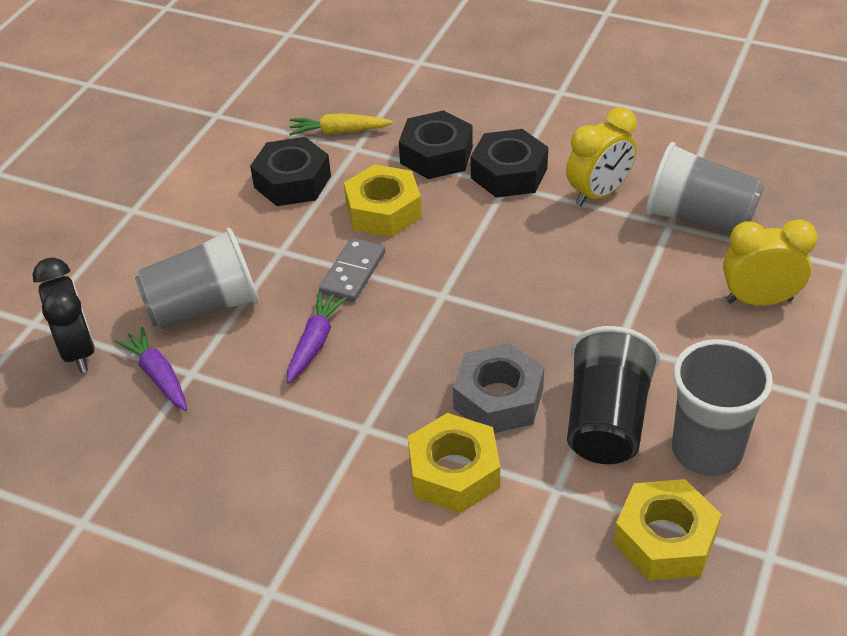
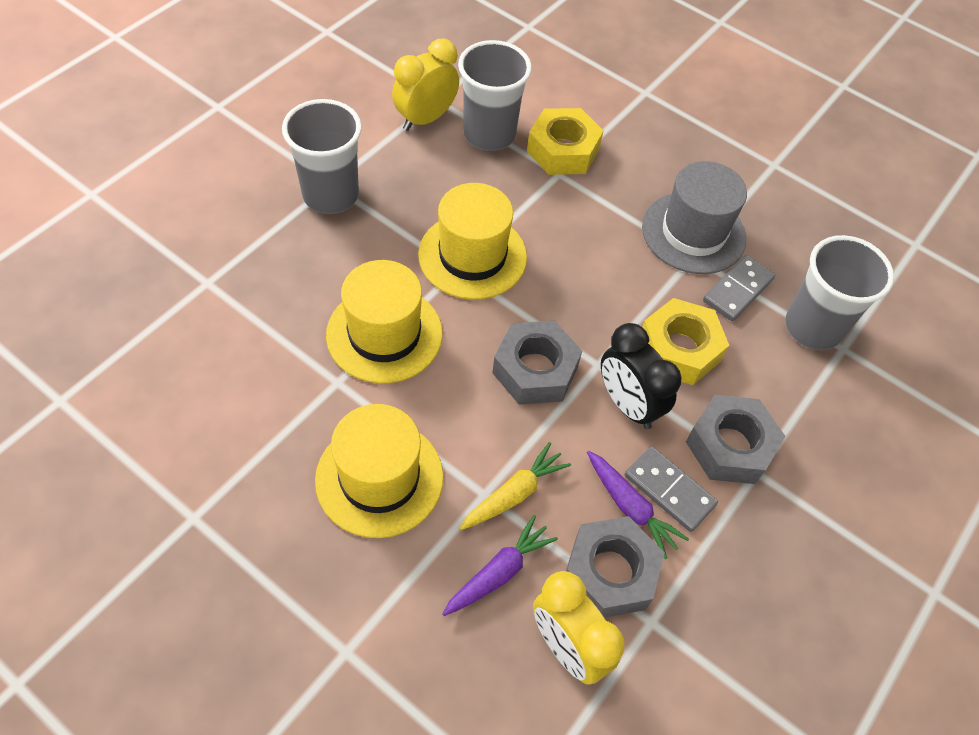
black cup: [567,326,660,464] = 1 -> none = 0
black nut: [250,137,331,206] [399,110,473,179] [470,129,548,198] = 3 -> none = 0
grey domino: [319,238,385,302] = 1 -> [625,446,718,532] [703,255,775,321] = 2
grey hat: none = 0 -> [642,161,747,274] = 1
grey nut: [453,343,544,433] = 1 -> [492,321,582,405] [566,516,665,618] [686,395,786,484] = 3
yellow hat: none = 0 -> [315,404,443,538] [326,260,443,384] [418,183,527,300] = 3
yellow nut: [344,164,422,237] [408,413,500,513] [613,479,721,581] = 3 -> [527,108,604,175] [642,298,729,385] = 2

